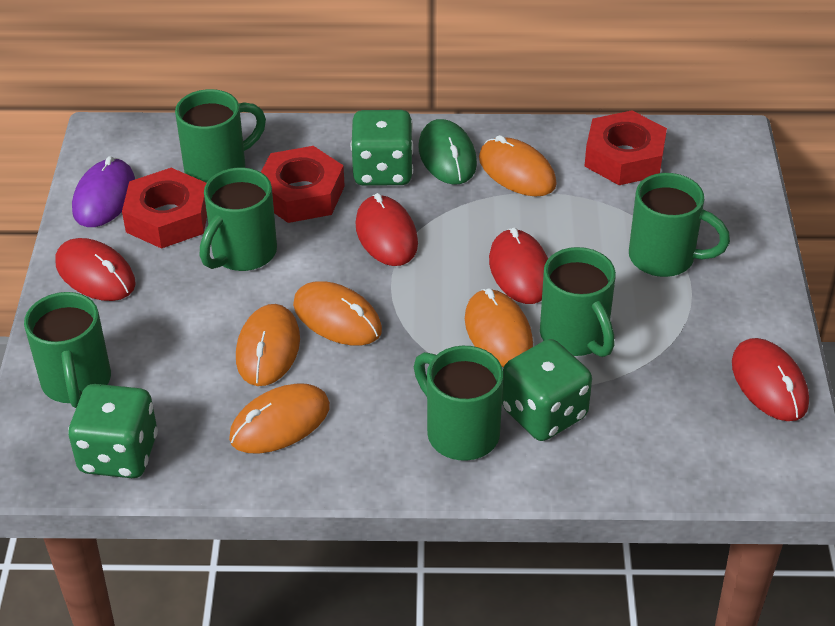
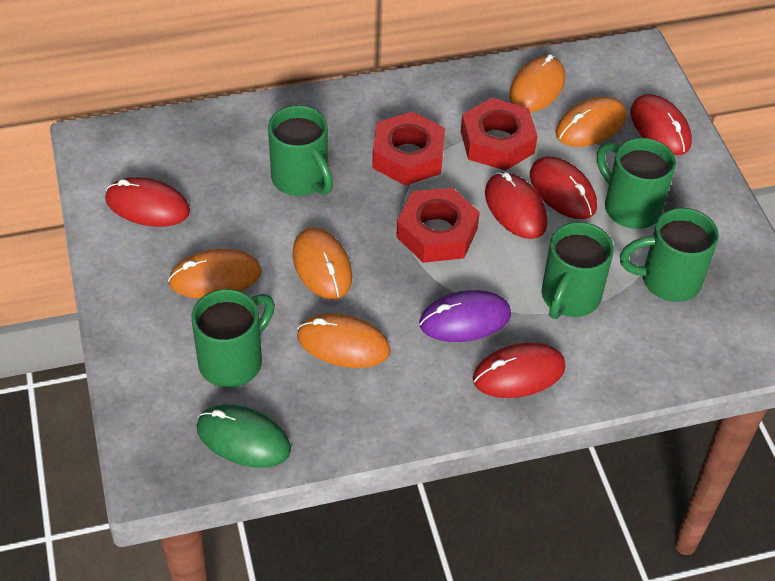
green dice: [68,384,158,478] [350,110,413,186] [502,339,592,441] = 3 -> none = 0
green mug: [24,292,111,408] [175,89,266,183] [200,168,277,271] [414,346,503,461] [540,247,616,357] [629,173,730,277] = 6 -> [191,289,275,388] [268,105,333,196] [542,222,614,319] [597,138,676,229] [620,208,719,302] = 5
red mouse: [55,238,136,301] [355,193,418,266] [489,228,548,304] [732,338,809,421] = 4 -> [105,177,190,227] [473,342,566,398] [485,172,548,239] [530,156,597,219] [630,94,692,155] = 5

